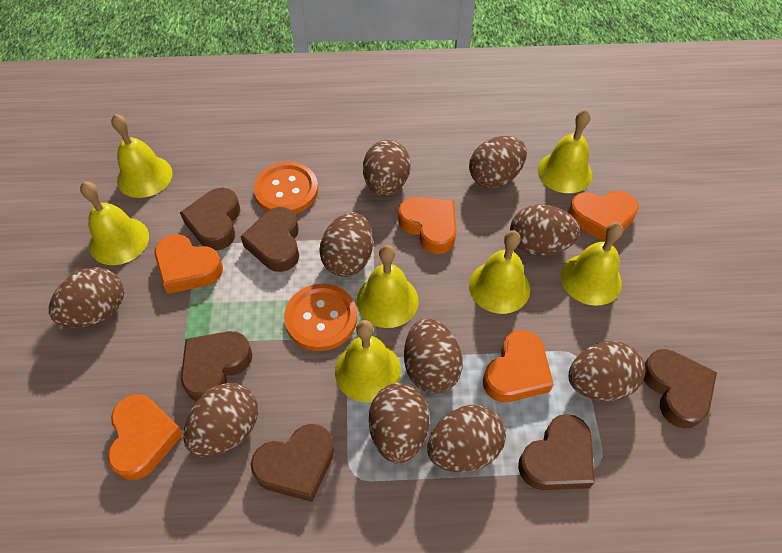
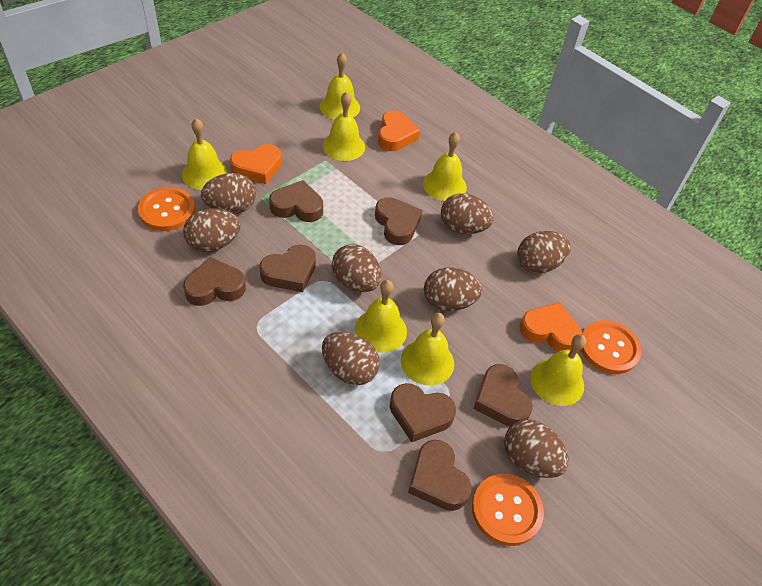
brown egg: [49,267,124,328] [183,383,258,457] [319,212,373,277] [363,140,411,196] [369,383,429,464] [404,318,463,394] [427,405,506,472] [469,136,527,188] [510,204,580,256] [569,341,646,401] = 10 -> [183,208,241,252] [201,173,256,214] [322,332,380,385] [332,244,381,292] [424,268,483,311] [441,194,494,234] [504,419,569,478] [518,231,571,273] = 8
brown heart: [180,188,240,250] [181,331,253,402] [241,207,299,272] [250,424,334,502] [518,414,595,490] [644,349,717,429] = 6 -> [183,257,246,306] [259,245,316,292] [269,180,323,222] [375,197,422,245] [390,383,456,442] [408,440,472,511] [473,364,533,426] = 7
orange button: [254,162,318,214] [284,284,357,351] = 2 -> [138,187,195,231] [472,474,544,546] [581,320,641,374] = 3
orange heart: [108,394,184,480] [154,234,223,294] [398,197,456,254] [483,330,554,402] [568,191,639,242] = 5 -> [230,144,282,184] [378,110,420,151] [519,303,582,352] = 3

